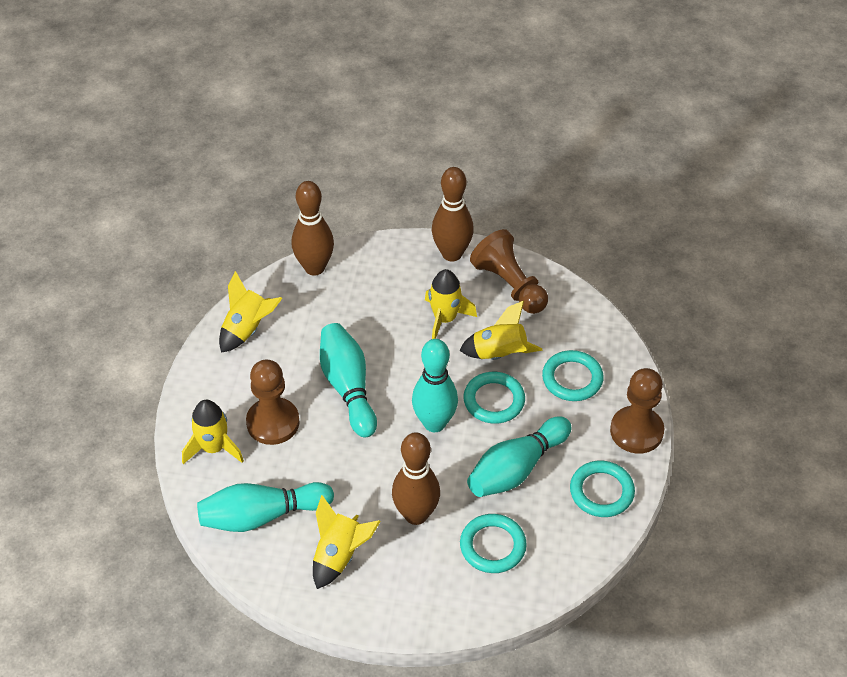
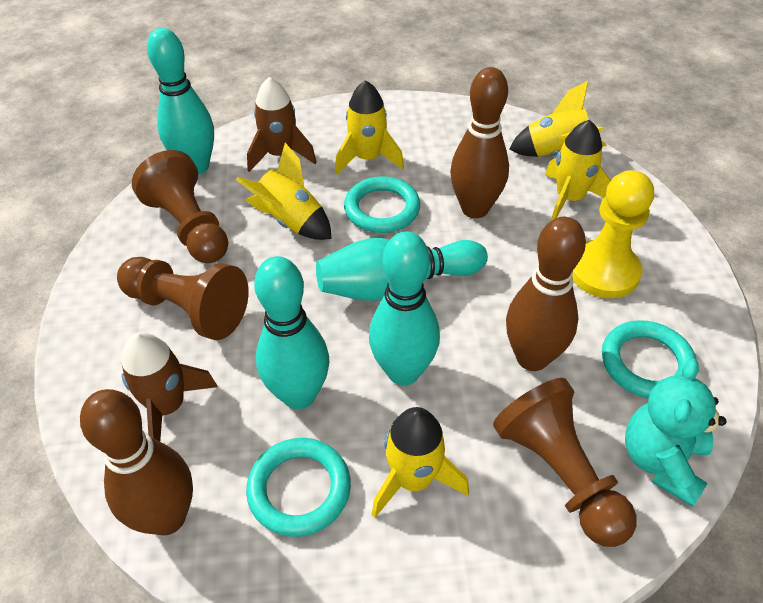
brown rocket: none = 0 -> [121,332,218,441] [247,77,317,172] = 2
turquoise ring: [460,514,527,573] [463,372,525,424] [542,350,604,401] [570,461,635,517] = 4 -> [246,438,351,537] [344,176,420,233] [602,320,696,398] = 3
turquoise teddy bear: none = 0 -> [625,359,727,507] = 1
yellow pawn: none = 0 -> [572,170,654,298] = 1

